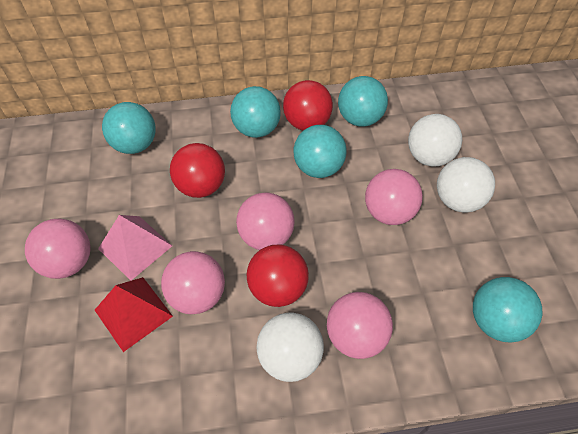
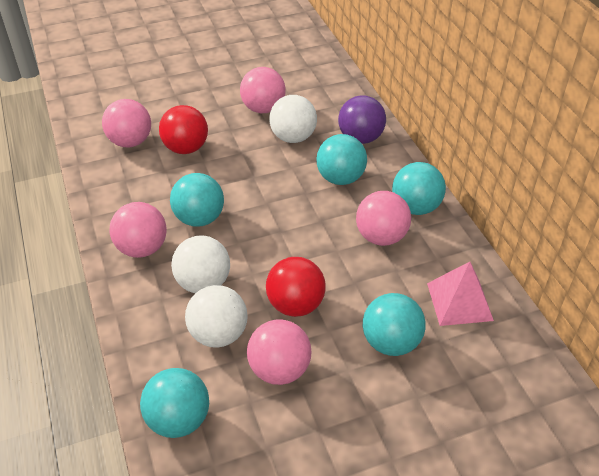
purple ball: none = 0 -> [338,95,386,144] = 1
red ball: [170,143,225,198] [247,244,309,307] [283,80,333,131] = 3 -> [159,105,208,154] [266,257,326,317] = 2
red pyramid: [95,277,173,352] = 1 -> none = 0

